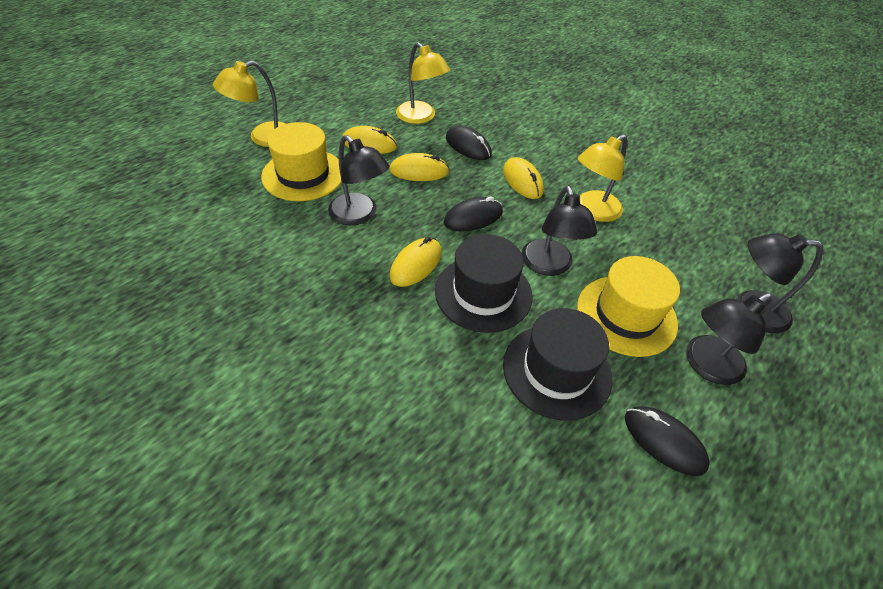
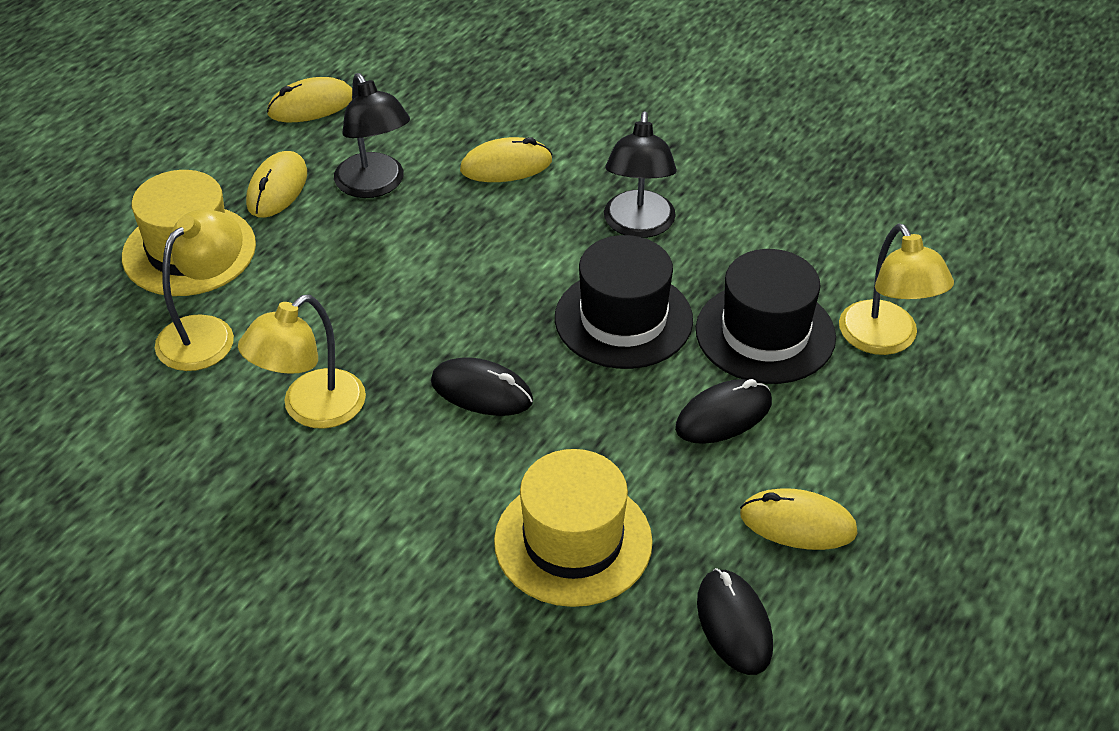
black lamp: [328,135,389,225] [522,186,597,276] [686,293,772,385] [737,233,823,333] = 4 -> [334,73,410,198] [604,111,677,238] = 2

